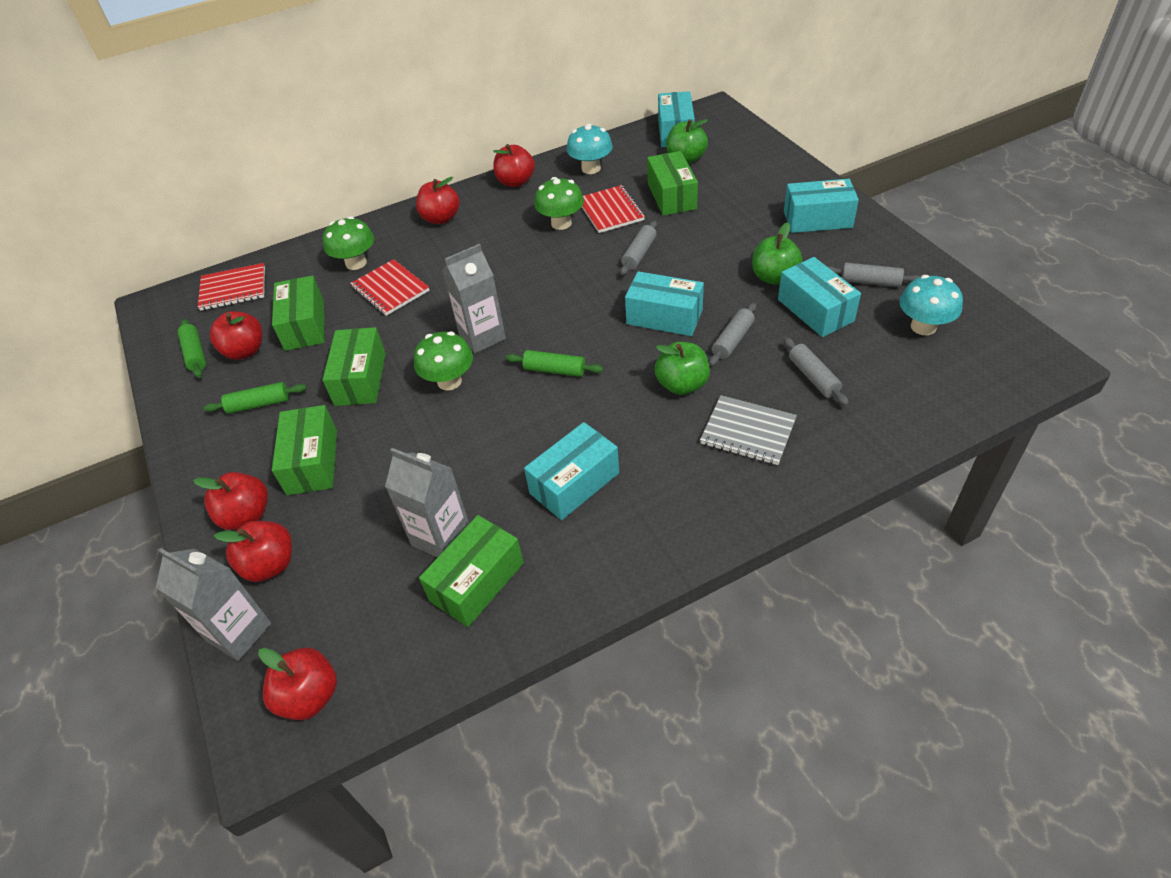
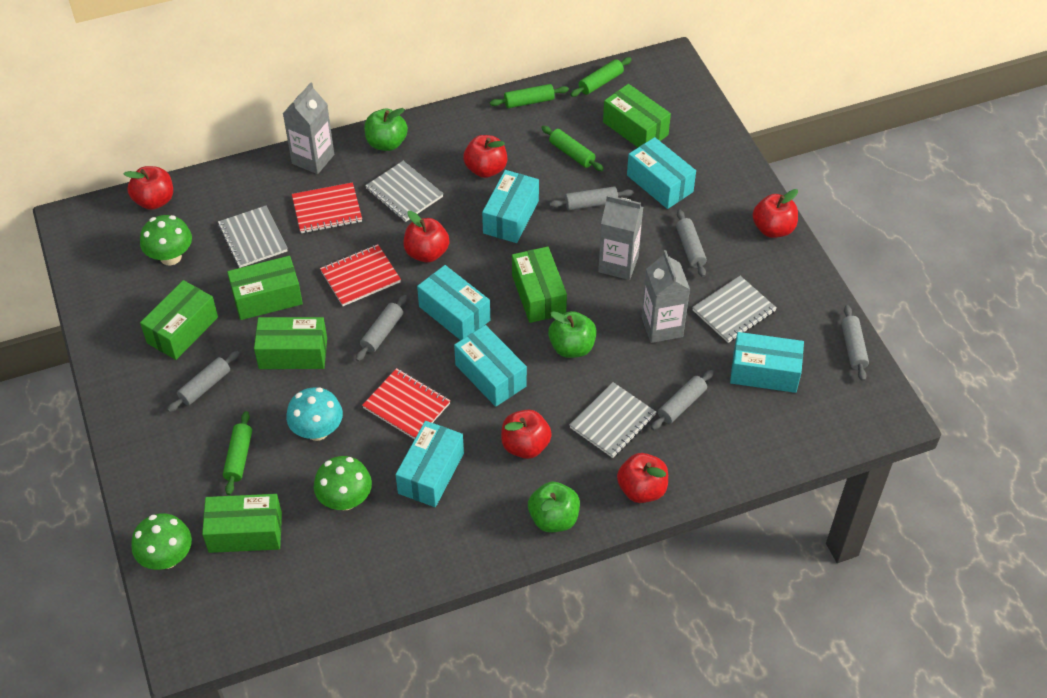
green box: [272,275,324,351] [272,405,337,495] [322,327,386,406] [419,515,524,627] [647,151,698,216] = 5 -> [140,280,218,360] [202,494,282,553] [227,256,303,320] [254,317,327,369] [512,247,567,323] [603,84,671,147] = 6
green rolling pin: [177,319,206,378] [204,382,307,414] [505,350,603,377] = 3 -> [223,411,252,495] [490,84,569,108] [541,126,604,171] [570,57,632,97] = 4
grey notebook: [700,395,797,465] = 1 -> [218,205,288,268] [365,161,443,222] [570,382,656,458] [692,276,777,343] = 4
grey rolling pin: [620,221,657,275] [709,303,757,366] [784,337,849,406] [828,263,920,287] = 4 -> [167,351,239,412] [356,295,407,361] [549,186,634,210] [651,370,714,430] [676,209,707,277] [841,305,869,381] = 6
turquoise box: [524,422,619,520] [625,271,704,336] [658,91,695,147] [778,257,861,337] [784,179,859,233] = 5 -> [395,421,464,507] [417,265,490,340] [454,325,527,407] [482,170,539,243] [627,137,696,209] [730,332,804,393] = 6
turquoise mushroom: [567,124,613,174] [899,275,963,336] = 2 -> [286,387,343,441] = 1

